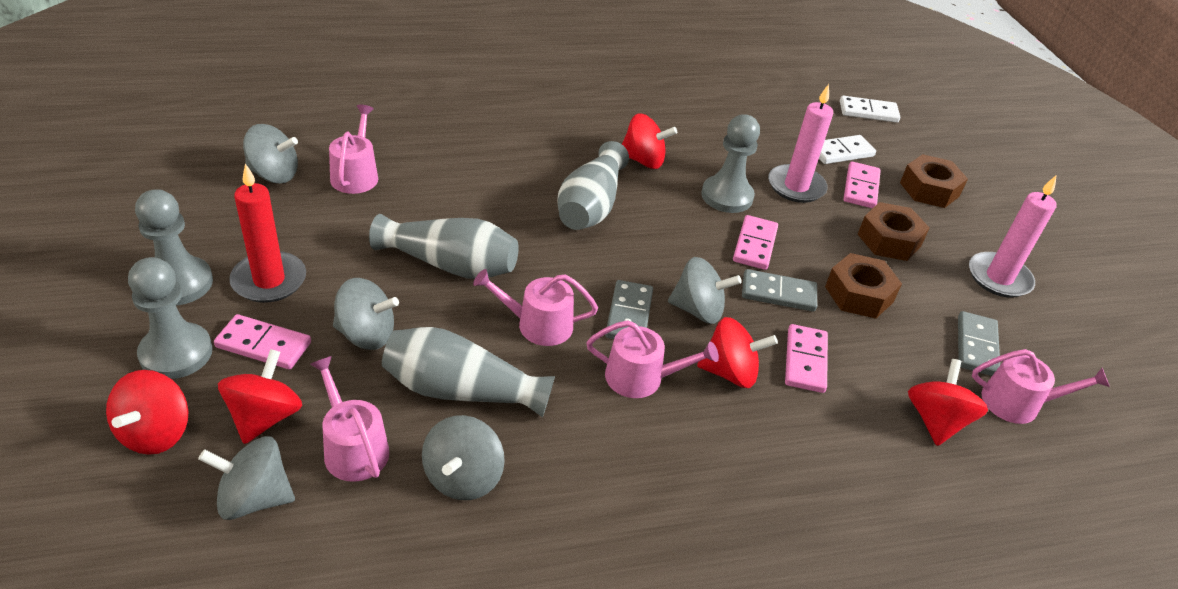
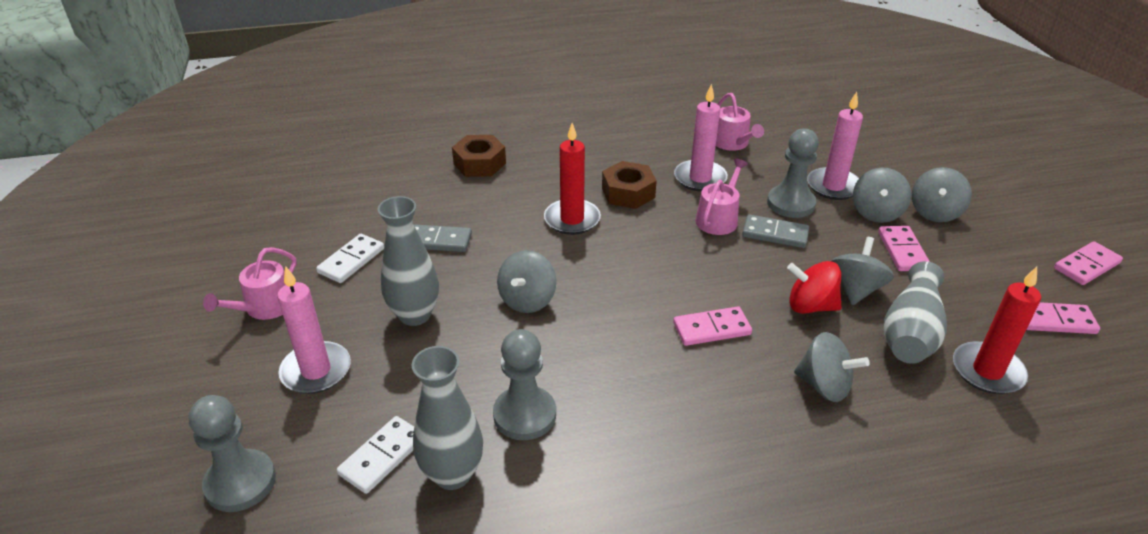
brown nut: [825,253,902,319] [858,202,929,261] [900,154,968,208] = 3 -> [452,135,506,177] [602,161,657,209] = 2
grey domino: [605,280,653,339] [742,269,817,312] [958,311,1000,376] = 3 -> [413,224,472,252] [742,214,809,248] = 2
pink candle: [768,84,833,203] [969,175,1057,298] = 2 -> [277,266,351,394] [674,84,728,192] [807,92,863,200] = 3
pink watering can: [310,356,389,482] [329,105,378,194] [473,269,598,346] [587,320,719,398] [972,349,1110,424] = 5 -> [203,247,296,320] [696,158,748,235] [716,93,764,151] = 3
red candle: [229,163,306,303] = 1 -> [544,123,601,235] [953,267,1041,394] = 2
red spinning top: [106,370,188,455] [218,349,302,444] [622,114,677,169] [697,317,778,388] [908,359,988,446] = 5 -> [787,261,842,314] = 1

